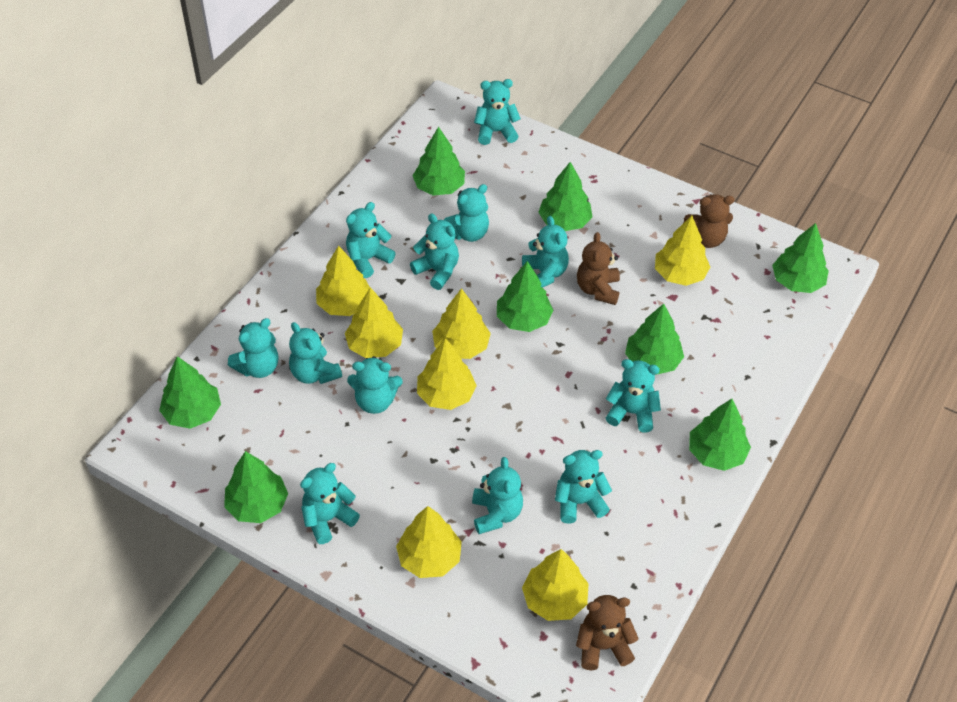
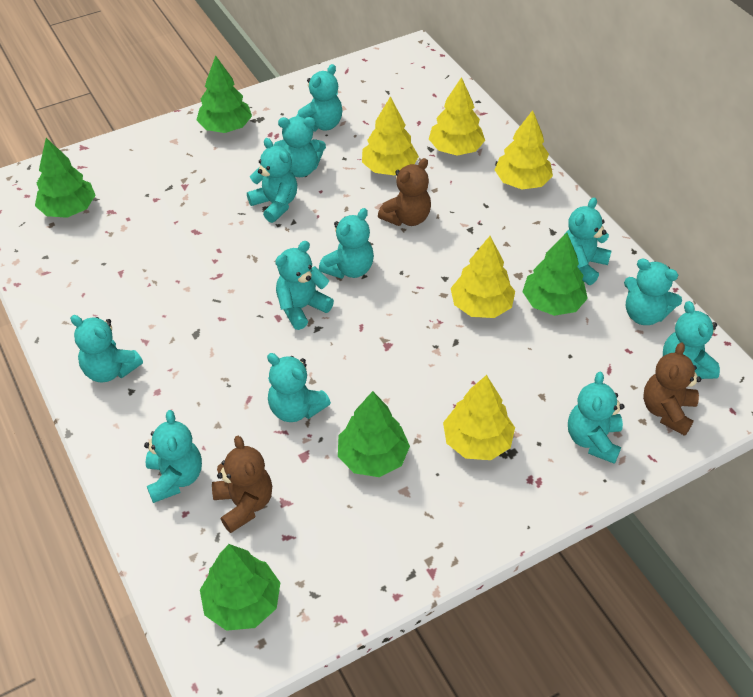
green tree: [159,356,221,429] [224,451,288,523] [412,126,465,196] [497,261,553,332] [538,162,593,231] [625,303,684,375] [689,399,751,471] [772,223,829,293] = 8 -> [35,138,96,218] [196,56,252,133] [200,544,280,631] [338,391,410,477] [522,233,588,316] = 5
yellow tree: [316,246,370,316] [345,287,403,358] [396,506,462,578] [417,338,477,410] [432,288,491,359] [522,549,589,621] [655,215,710,286] = 7 -> [362,96,419,175] [429,77,485,156] [443,375,515,460] [451,236,515,318] [495,110,553,189] = 5

